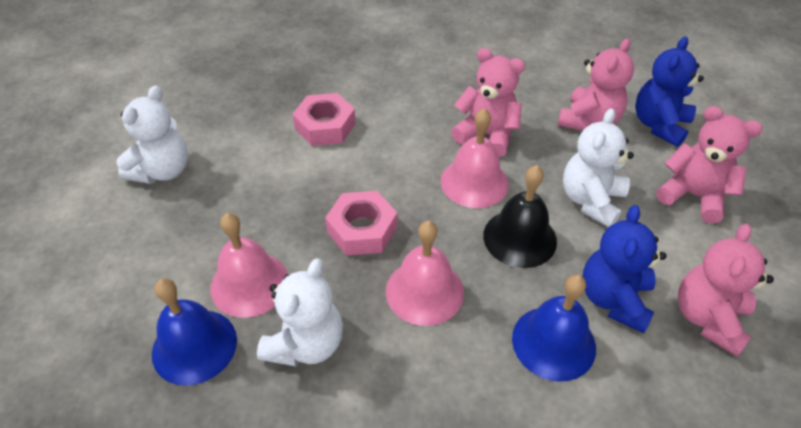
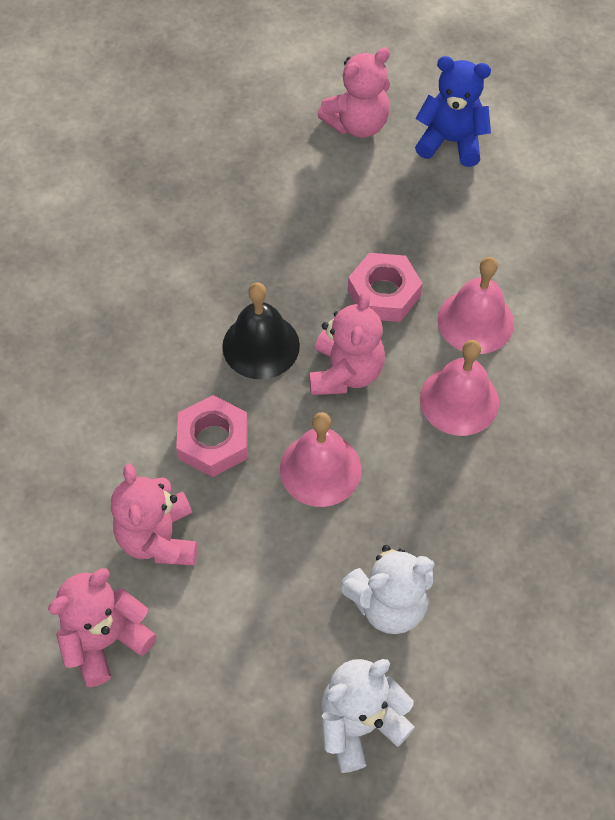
blue bell: [152,278,237,386] [512,274,596,382] = 2 -> none = 0
blue teddy bear: [582,205,667,333] [635,37,704,147] = 2 -> [415,56,491,167] = 1
white teddy bear: [116,85,188,184] [257,258,343,367] [563,108,634,227] = 3 -> [321,659,415,773] [341,545,435,634] = 2

